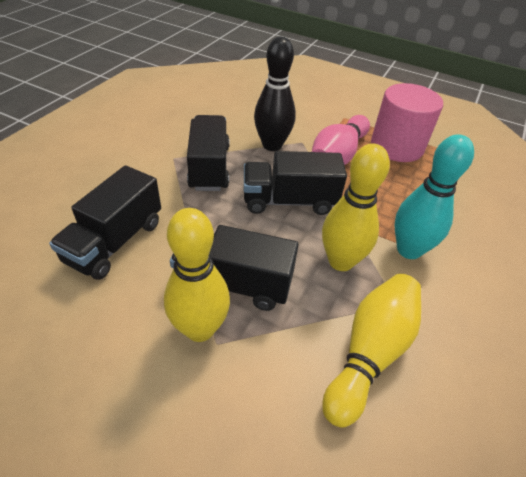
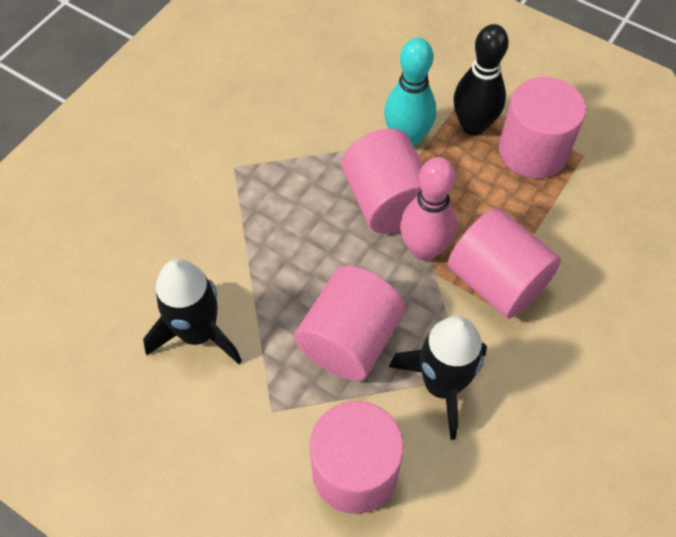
black rocket: none = 0 -> [143,259,242,364] [389,316,487,440] = 2
black truck: [49,165,161,280] [170,225,299,311] [187,115,229,191] [244,151,347,215] = 4 -> none = 0
pink cylinder: [371,83,443,162] = 1 -> [294,266,405,381] [310,401,404,514] [342,128,423,234] [448,208,561,319] [498,77,586,179] = 5
yellow bowling pin: [164,208,230,342] [322,143,390,271] [322,274,421,428] = 3 -> none = 0

